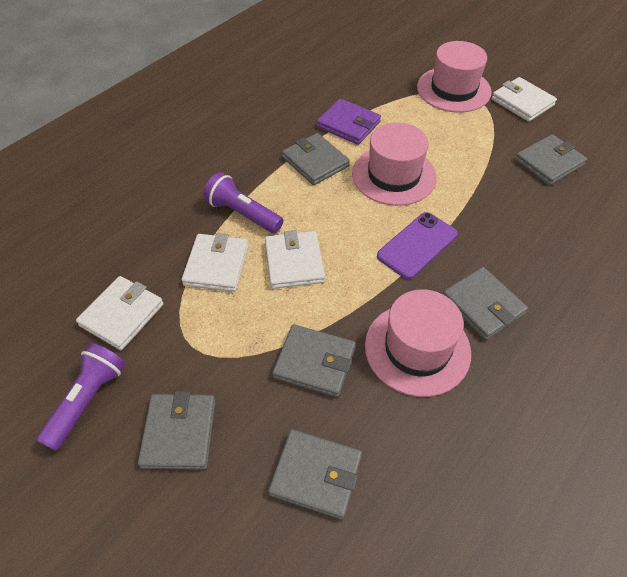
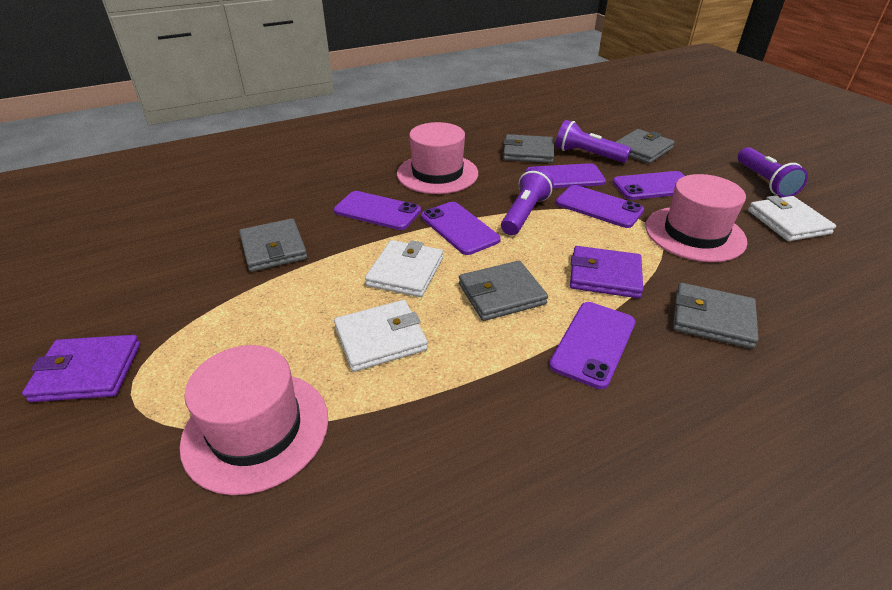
grey wallet: [138,391,215,470] [268,429,362,520] [272,324,356,397] [282,133,350,185] [443,267,528,340] [515,134,587,185] = 6 -> [239,218,307,272] [459,261,548,321] [503,134,554,163] [616,129,675,164] [673,283,759,349] = 5
purple flashlight: [36,343,125,451] [203,172,283,233] = 2 -> [501,167,554,235] [555,120,631,163] [738,147,808,197] = 3
purple phone: [377,212,458,279] = 1 -> [334,191,421,230] [421,202,501,255] [526,163,606,188] [549,302,635,389] [556,185,644,228] [613,171,685,200] = 6
purple wallet: [317,99,381,145] = 1 -> [22,335,140,402] [570,246,643,298] = 2
white wallet: [76,276,164,350] [181,233,249,292] [265,230,325,289] [491,77,557,122] = 4 -> [334,300,428,372] [365,240,443,297] [748,195,836,241] = 3

